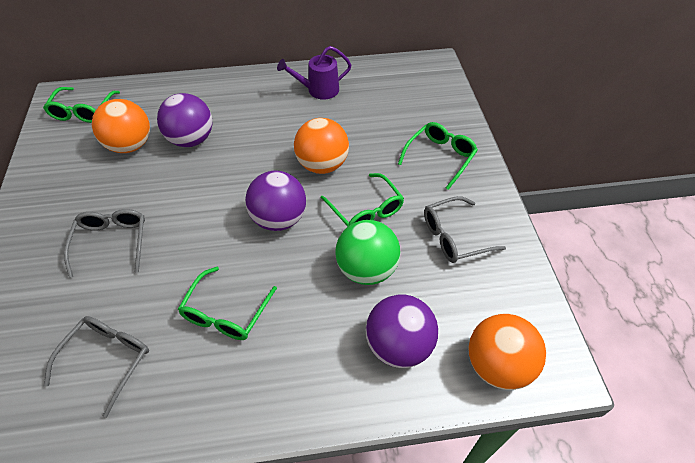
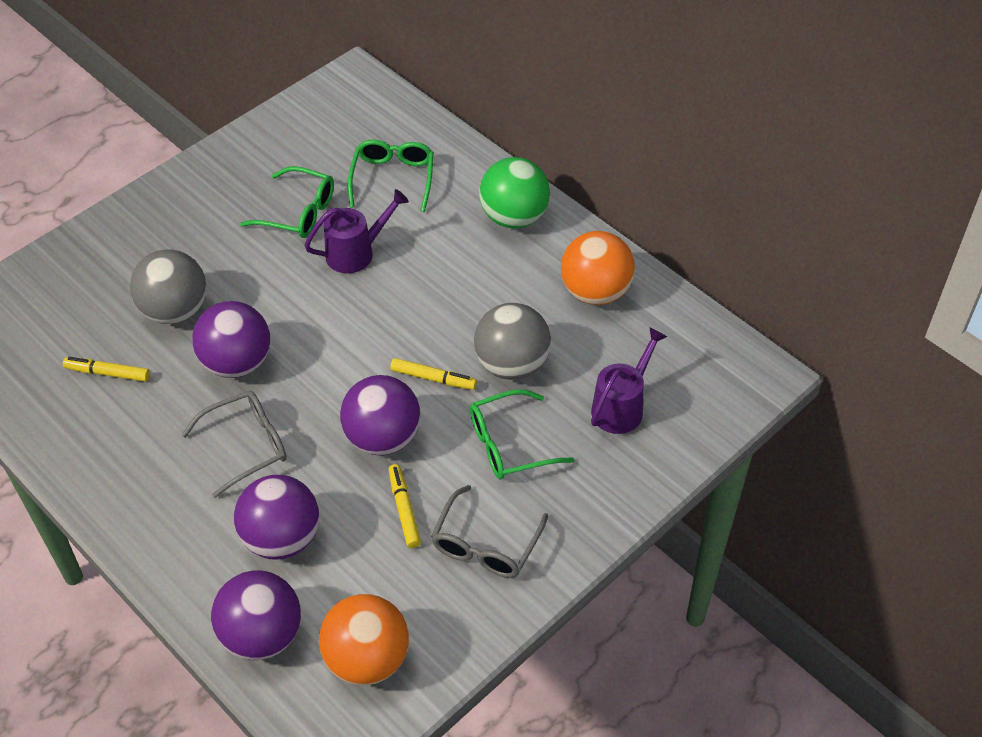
green glasses: [43,87,120,123] [178,267,277,340] [321,173,404,226] [398,122,478,190] = 4 -> [240,166,334,238] [348,140,434,212] [470,389,575,479] = 3
grey ball: none = 0 -> [130,250,207,324] [474,303,551,380] = 2
grey glasses: [44,316,149,418] [64,209,145,278] [424,196,506,263] = 3 -> [182,391,287,498] [431,485,548,578] = 2
orange ball: [92,99,150,153] [294,118,349,174] [468,314,546,390] = 3 -> [319,594,409,685] [561,231,635,305] = 2
purple ball: [157,93,212,147] [245,171,306,231] [366,294,438,368] = 3 -> [192,301,270,378] [211,570,301,660] [234,475,319,560] [340,375,421,455] = 4
purple watering can: [277,46,351,100] = 1 -> [304,189,409,273] [591,327,667,434] = 2
yellow marker: none = 0 -> [63,357,150,382] [389,464,421,548] [390,358,477,390] = 3

